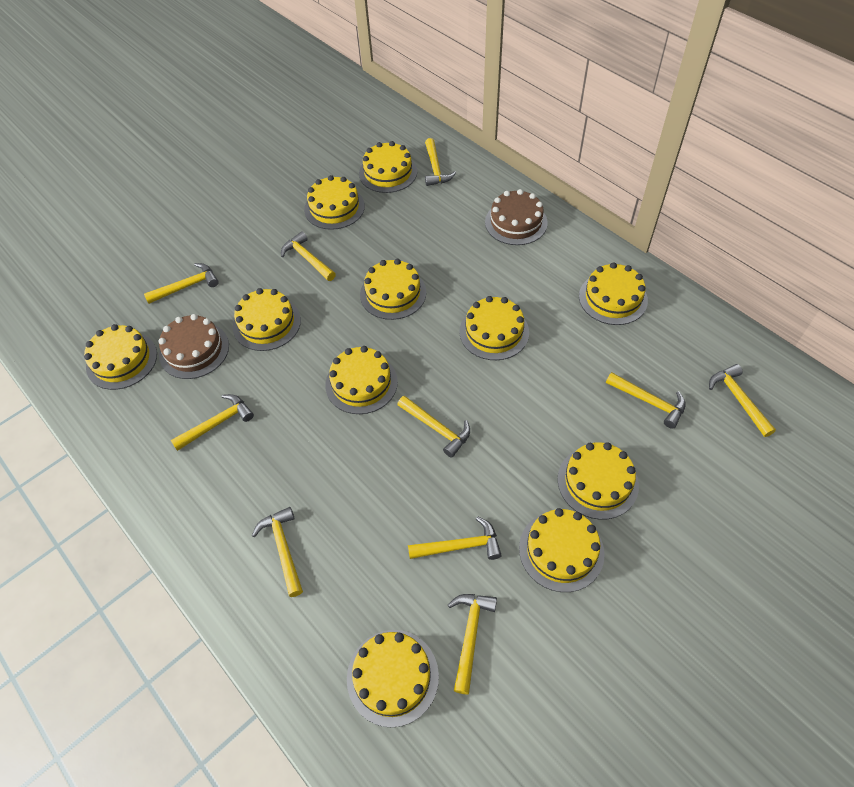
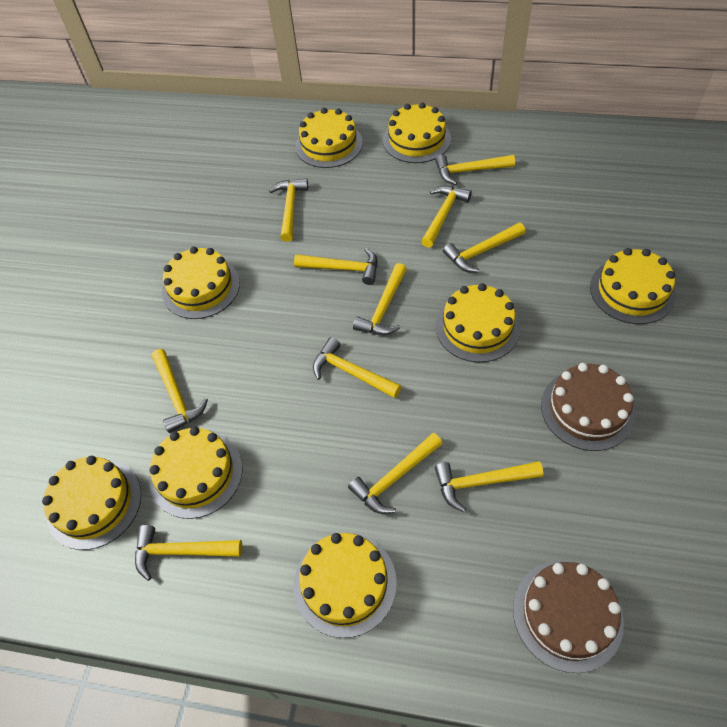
yellow cake: [84,324,157,390] [233,288,301,351] [304,175,365,230] [325,346,398,414] [347,630,439,728] [359,141,417,193] [360,259,426,320] [459,296,529,360] [519,508,605,592] [557,442,639,520] [579,262,648,325] = 11 -> [42,456,141,550] [149,427,242,519] [162,247,240,319] [294,533,397,638] [295,108,363,168] [383,102,451,163] [436,283,520,362] [590,248,676,324] = 8
yellow hammer: [144,263,218,304] [171,394,254,451] [252,507,303,597] [281,231,336,281] [397,396,470,458] [408,516,502,560] [425,138,456,186] [448,594,497,695] [606,372,686,429] [709,364,776,437] = 10 -> [135,525,243,581] [152,349,208,433] [269,178,308,242] [294,248,378,285] [313,337,401,398] [348,433,443,514] [353,263,407,335] [421,186,472,248] [435,155,515,185] [435,461,543,512] [443,223,525,272] = 11

